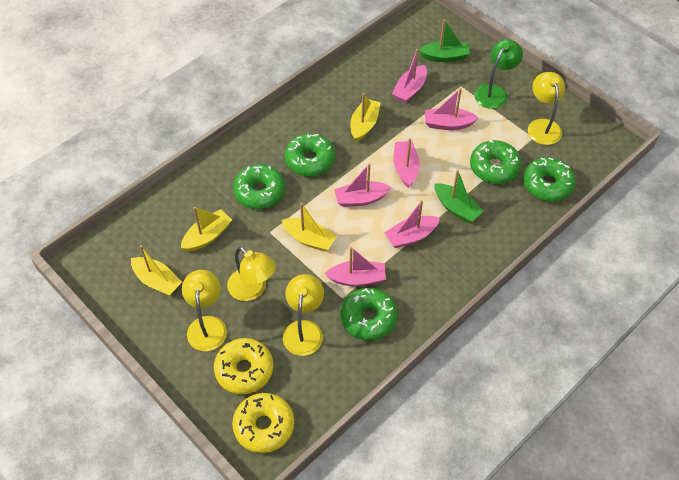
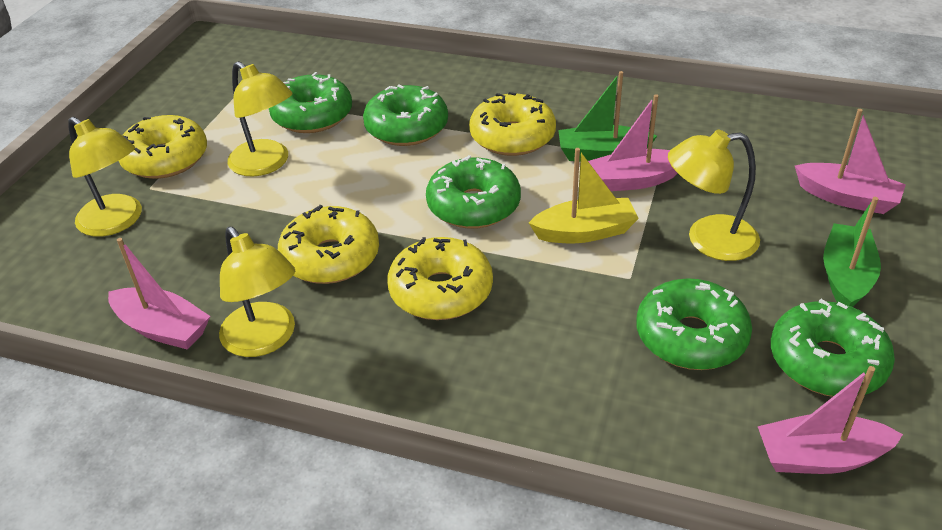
green lamp: [474,39,523,109] = 1 -> none = 0
pink boat: [325,247,386,286] [334,163,391,207] [384,200,440,248] [392,49,427,103] [393,138,420,188] [425,88,479,130] = 6 -> [108,238,210,350] [588,94,678,191] [757,366,903,474] [795,109,906,214] = 4
yellow boat: [131,245,182,296] [181,207,232,252] [282,203,337,252] [350,93,381,142] = 4 -> [529,148,639,243] = 1
yellow donut: [214,338,273,395] [232,393,294,453] = 2 -> [119,115,207,179] [278,205,379,284] [387,237,493,320] [469,92,556,156] = 4

